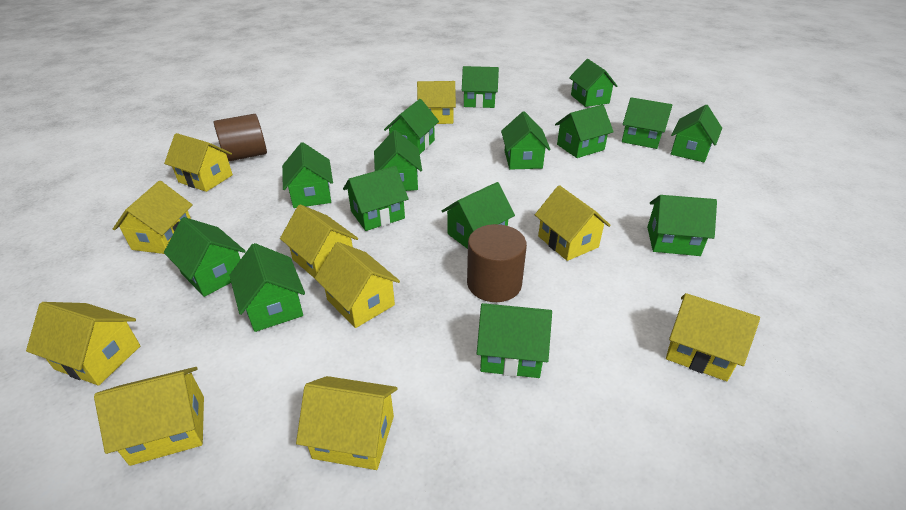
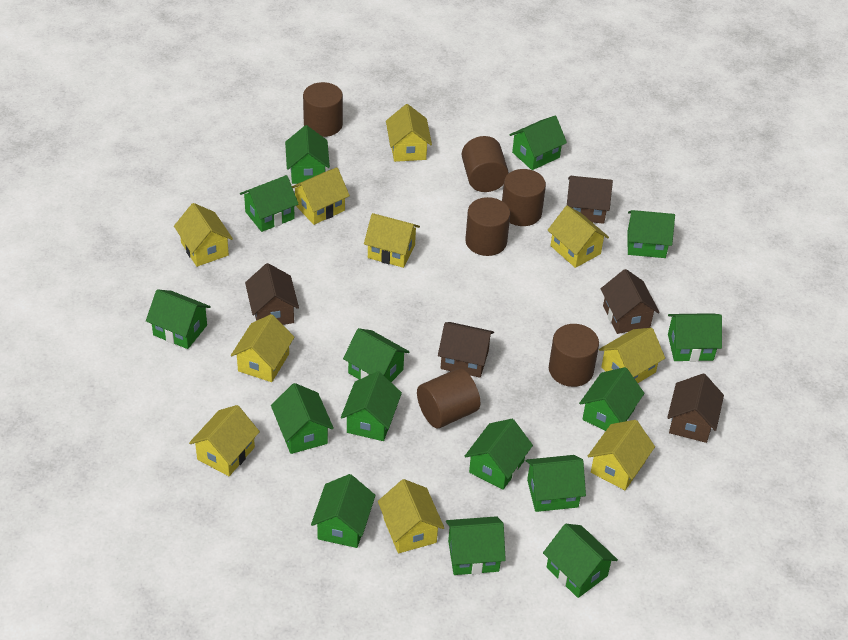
brown cylinder: [214,114,267,161] [467,224,527,302] = 2 -> [303,82,343,137] [417,368,480,428] [462,136,509,192] [465,197,510,256] [502,169,546,226] [549,324,599,387] = 6
brown house: none = 0 -> [245,263,299,325] [438,322,494,378] [567,176,613,224] [601,269,660,334] [667,374,724,443] = 5

